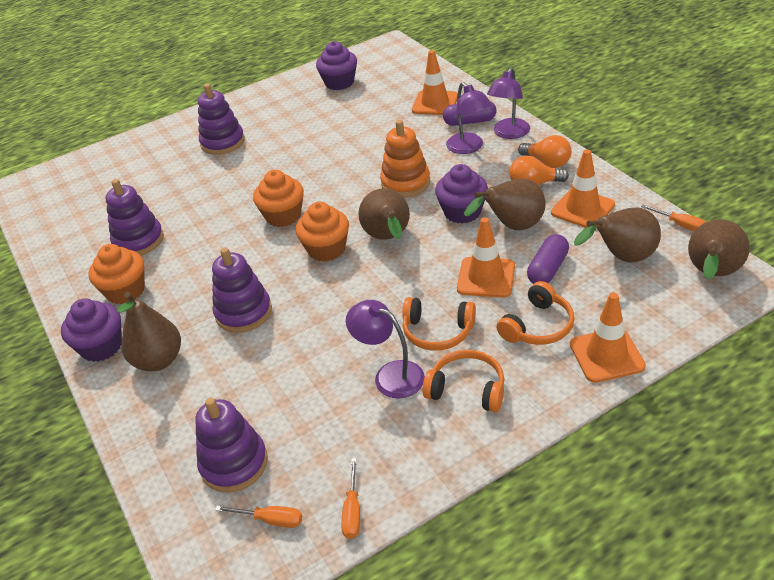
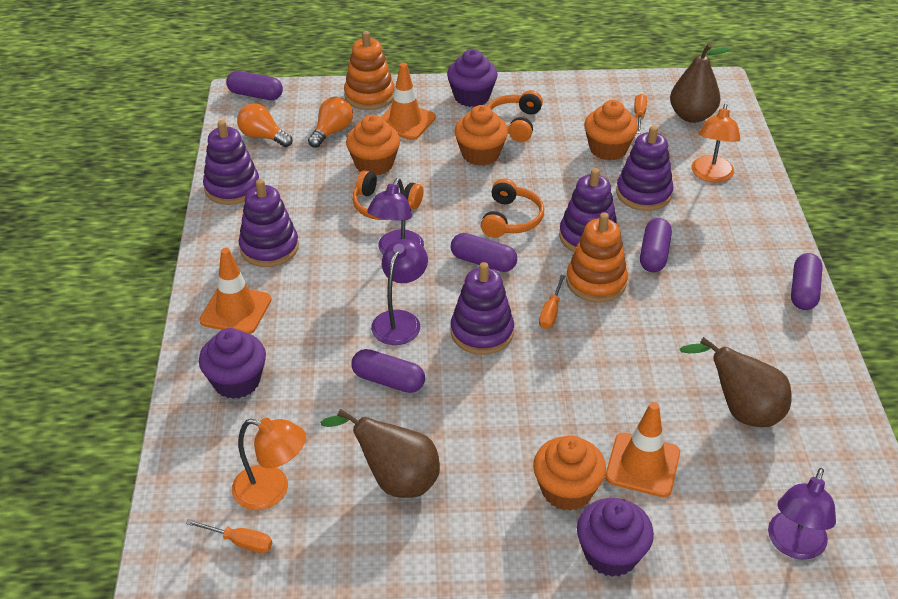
brown pear: [117,292,181,371] [358,188,410,240] [464,178,546,230] [574,207,661,262] [688,219,750,280] = 5 -> [320,409,440,498] [670,44,731,123] [679,337,792,427] = 3
orange cupcake: [88,244,145,304] [253,170,304,227] [296,202,349,262] = 3 -> [346,115,400,175] [455,105,508,166] [533,435,606,511] [584,100,638,160] = 4
orange lamp: none = 0 -> [232,418,306,510] [691,104,740,183] = 2
orange stacking toy: [380,120,430,198] = 1 -> [344,31,395,110] [566,213,628,303] = 2
orange traffic cone: [412,50,458,115] [457,217,515,298] [551,149,615,228] [570,293,646,383] = 4 -> [199,248,272,334] [381,63,436,140] [605,402,680,497] = 3
purple capsule: [443,101,496,126] [527,234,569,284] = 2 -> [226,71,283,100] [352,349,425,393] [451,233,517,272] [640,218,672,272] [791,253,823,310] = 5
purple stacking toy: [106,179,164,256] [195,398,268,492] [198,84,245,155] [212,247,272,333] = 4 -> [203,120,259,205] [239,179,299,267] [451,262,514,355] [559,168,617,252] [616,126,673,211] = 5

